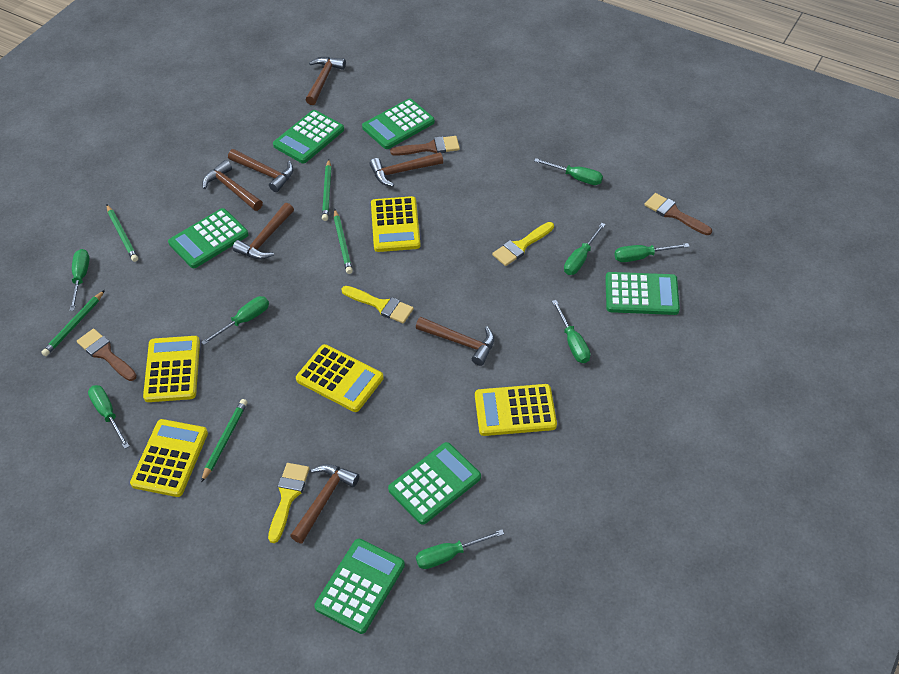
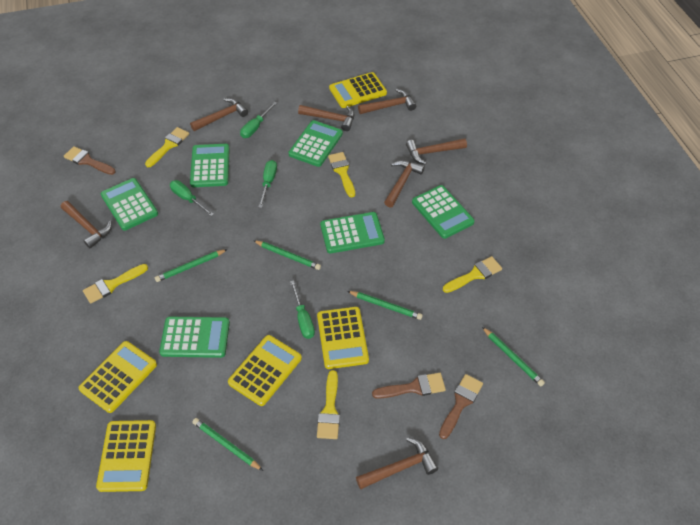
green screwdriver: [70,249,90,311] [88,385,130,449] [201,296,269,345] [416,529,504,569] [534,158,603,185] [552,300,590,363] [564,223,606,275] [615,243,690,262] = 8 -> [170,180,214,216] [240,102,277,138] [258,160,277,208] [290,280,315,339] = 4
yellow brush: [268,463,309,543] [342,286,414,323] [492,222,554,266] = 3 -> [83,264,148,304] [145,127,189,167] [317,370,340,439] [328,152,355,197] [443,256,502,293] = 5

